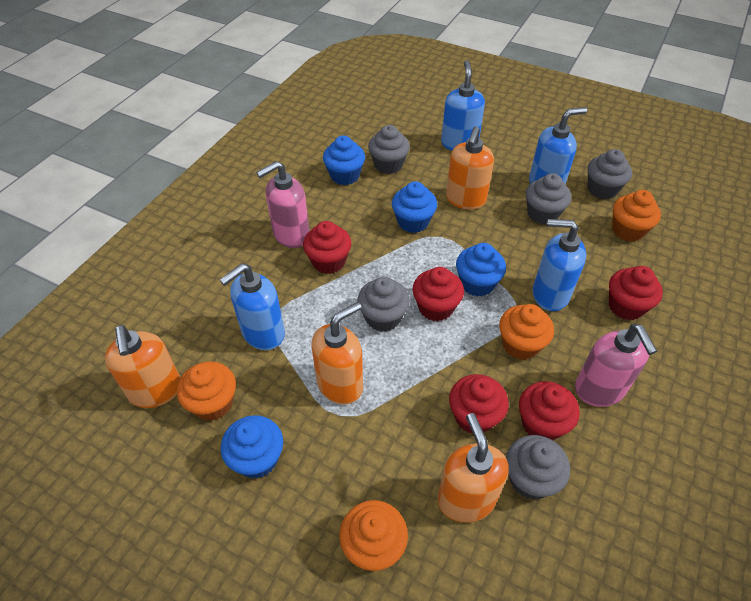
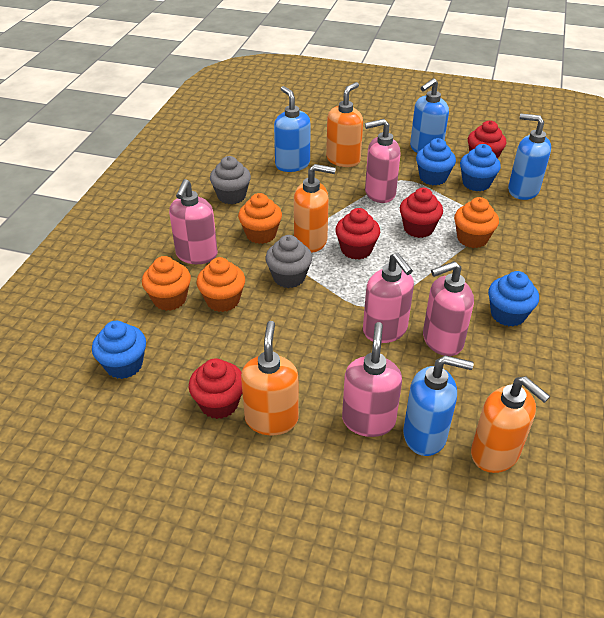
grey cupcake: [357,277,410,332] [368,125,410,174] [506,435,570,500] [526,173,571,225] [587,149,632,199] = 5 -> [210,156,251,204] [265,235,312,288] = 2
pink soap dispenser: [256,161,309,248] [575,324,657,407] = 2 -> [169,179,218,264] [342,322,402,437] [363,253,414,343] [365,119,400,203] [423,261,474,356] = 5
red cupcake: [303,221,352,274] [413,267,464,321] [449,374,509,434] [519,381,580,440] [609,266,663,320] = 5 -> [189,358,242,419] [335,208,380,260] [400,188,443,238] [468,121,506,159] = 4

